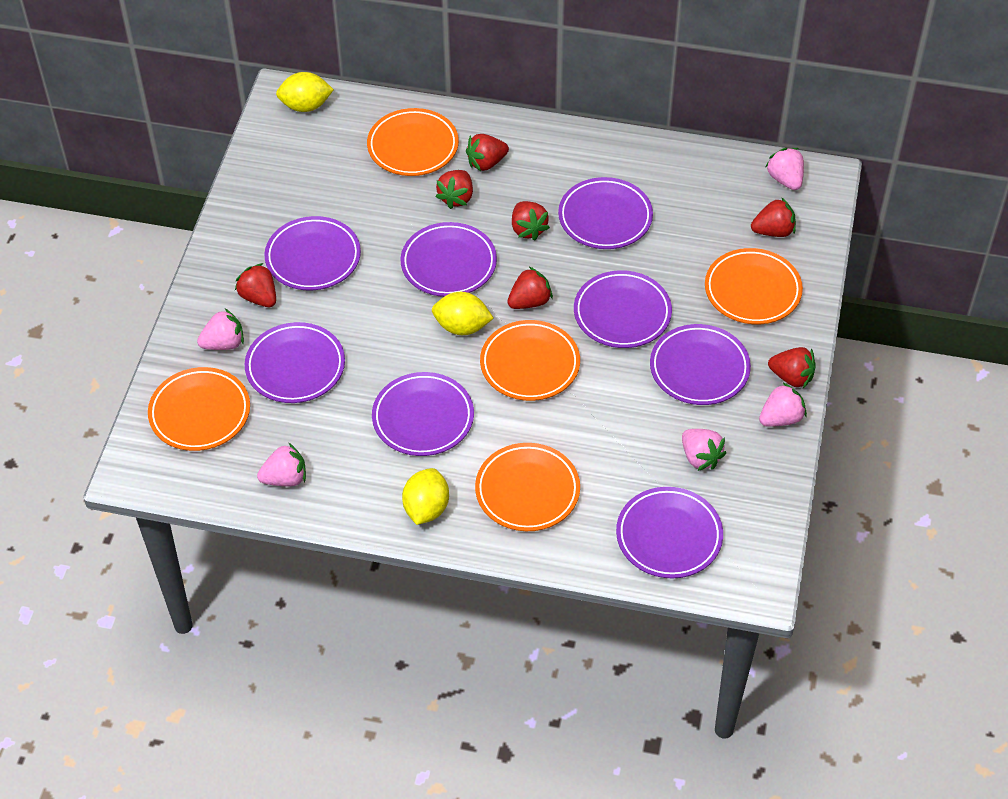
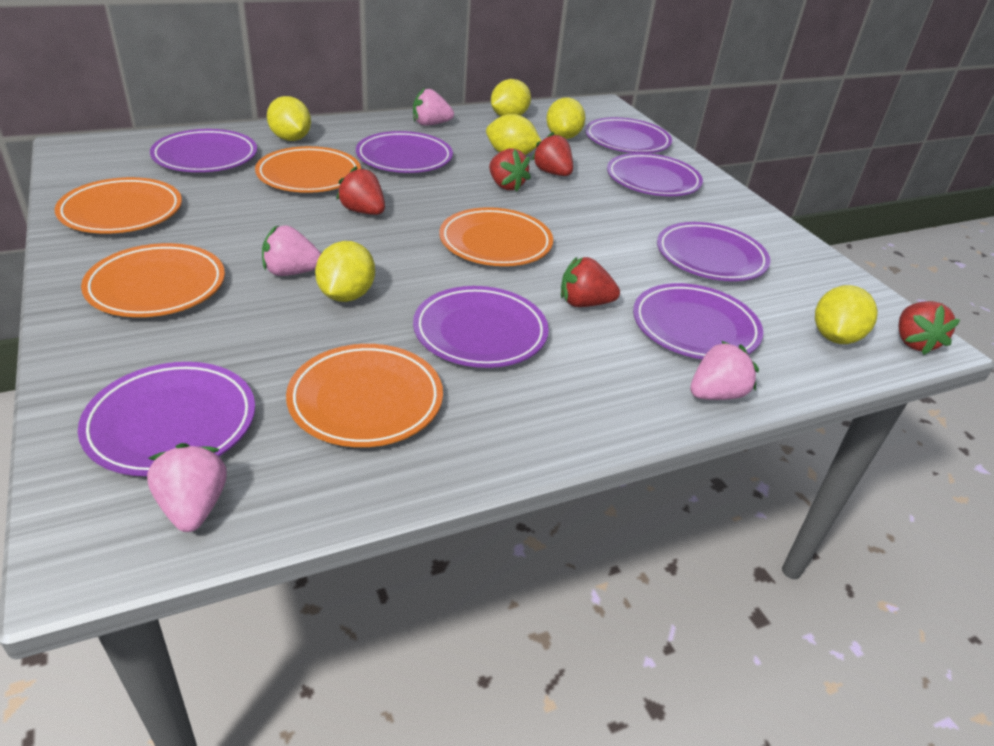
pink strawberry: [197,309,244,350] [257,443,306,486] [682,429,726,471] [759,383,807,427] [765,148,804,190] = 5 -> [147,443,227,532] [262,225,321,276] [413,88,454,126] [690,341,759,400] = 4
red strawberry: [235,263,276,307] [435,170,473,209] [466,134,509,171] [507,267,553,309] [512,201,550,241] [751,197,796,237] [768,347,816,388] = 7 -> [336,166,385,215] [489,149,531,192] [532,132,573,176] [561,256,620,307] [898,301,960,355] = 5
yellow lemon: [276,72,334,112] [402,468,449,525] [432,292,494,335] = 3 -> [267,96,311,141] [315,241,375,302] [486,114,541,155] [491,79,531,116] [546,97,586,139] [815,285,878,344] = 6

